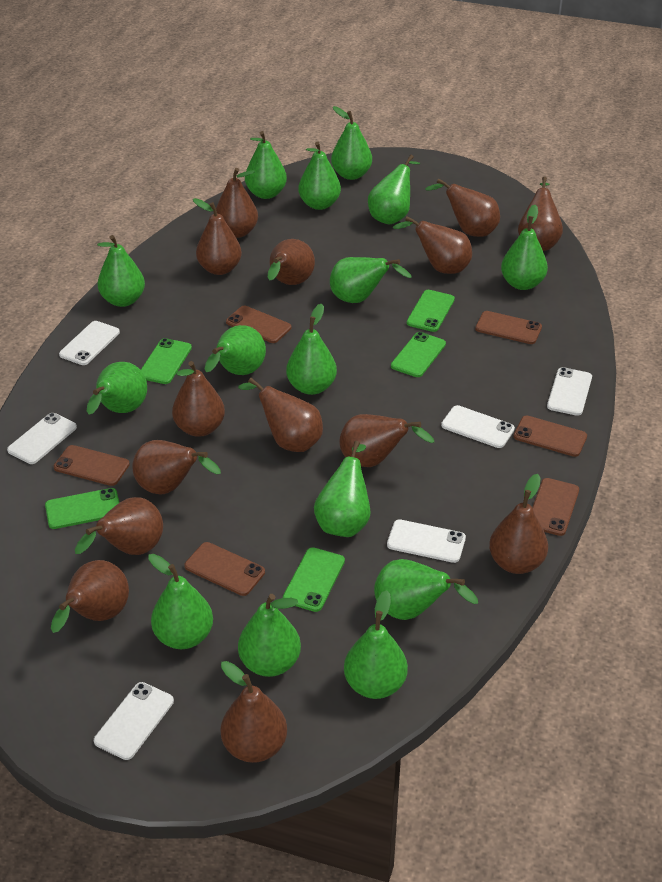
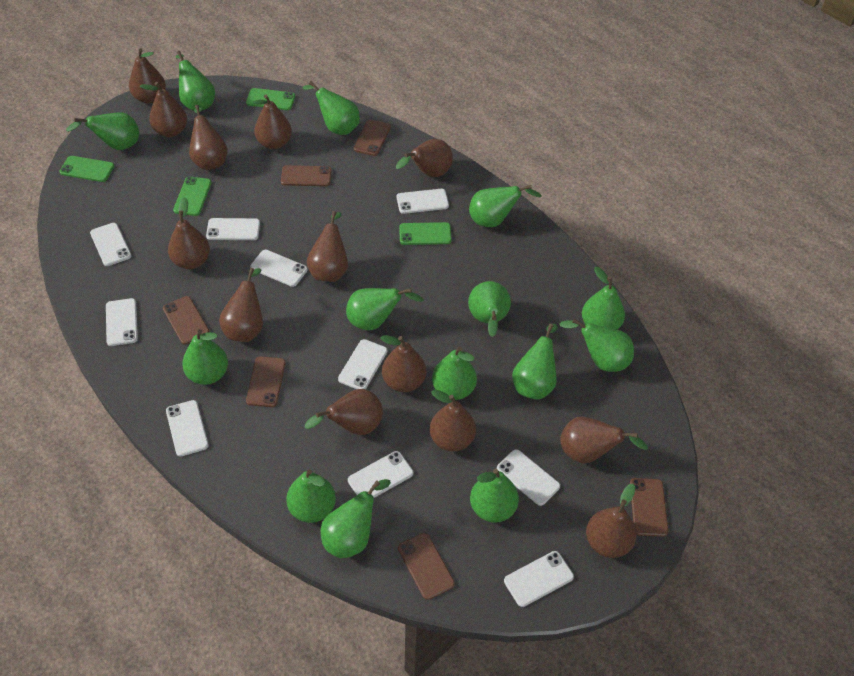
brown pear: [51,560,129,633] [75,497,163,555] [132,440,221,495] [172,361,225,437] [193,198,242,275] [216,168,258,238] [221,661,287,763] [238,378,323,452] [268,239,315,285] [340,414,434,467] [393,216,472,274] [425,178,500,237] [489,474,548,574] [518,176,563,251] = 14 -> [129,48,166,104] [140,82,187,137] [168,197,210,269] [189,105,228,170] [219,268,263,342] [253,95,292,149] [304,389,383,435] [307,211,348,282] [380,335,426,392] [396,139,453,177] [430,390,476,452] [560,416,648,463] [586,483,636,558] = 13
green pear: [87,362,147,415] [97,235,145,307] [148,554,213,649] [204,325,266,375] [238,594,301,677] [245,131,287,199] [286,304,337,395] [298,142,341,210] [314,441,371,537] [330,257,412,303] [331,106,372,180] [344,590,408,699] [368,155,420,224] [374,559,478,620] [501,205,548,290] = 15 -> [66,113,139,150] [176,51,215,111] [182,329,228,385] [286,469,336,523] [303,81,360,135] [321,479,391,558] [346,288,424,330] [432,346,477,400] [468,281,511,337] [469,185,542,227] [470,469,519,523] [512,324,558,400] [559,319,634,372] [582,267,625,330] = 14
green phone: [45,488,119,529] [141,338,192,384] [283,547,345,612] [391,332,446,377] [407,290,455,332] = 5 -> [60,156,114,182] [173,177,212,216] [246,88,295,110] [399,222,452,245] = 4
white phone: [7,413,77,464] [59,321,120,365] [94,682,174,760] [387,519,466,563] [441,405,515,448] [547,367,592,416] = 6 -> [90,223,131,266] [106,298,138,346] [166,400,209,457] [206,218,260,240] [250,250,307,287] [338,339,387,389] [348,451,413,498] [397,189,449,214] [497,449,560,506] [504,551,574,607] = 10

